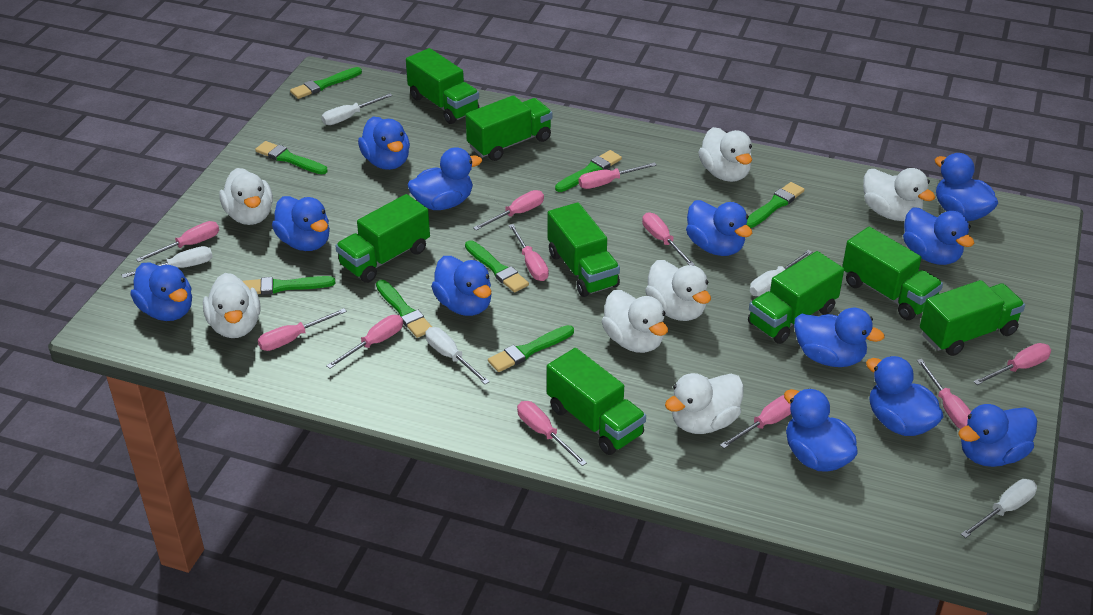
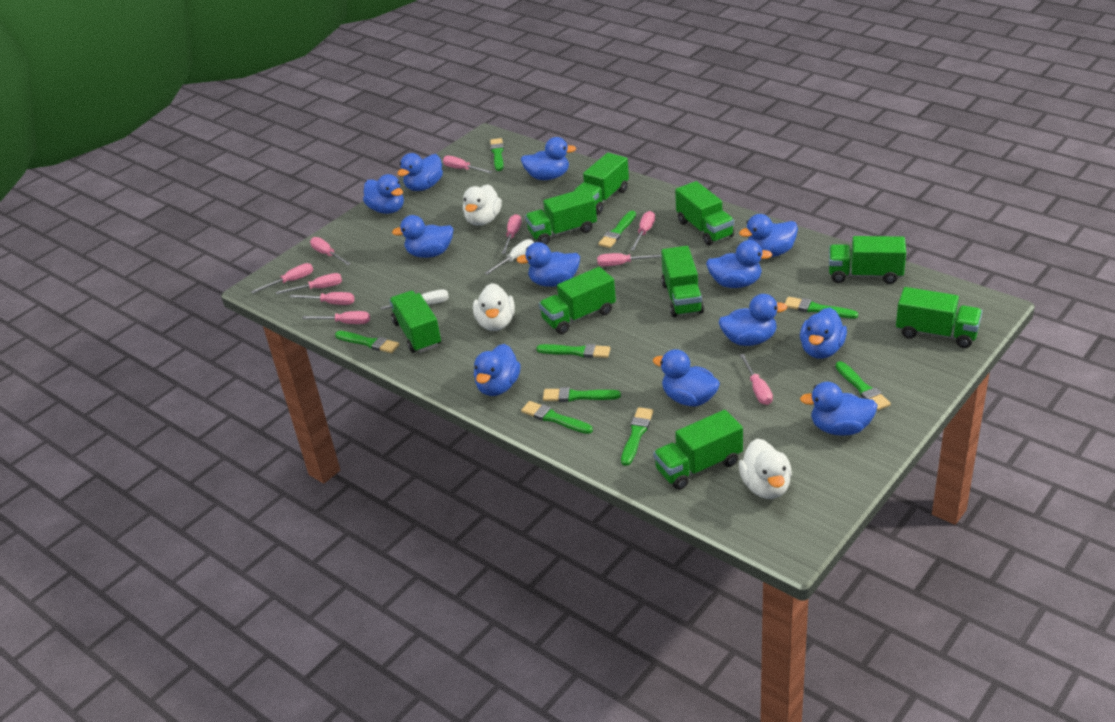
green brush: [243,276,335,295] [255,141,328,174] [290,67,362,99] [376,280,432,338] [465,240,529,292] [488,325,574,372] [555,150,622,192] [746,182,805,228] = 8 -> [335,331,400,353] [490,138,504,171] [521,401,593,434] [536,344,611,358] [543,387,621,402] [598,211,636,248] [621,407,654,466] [785,297,858,319] [835,361,891,411] = 9
green truck: [335,194,430,283] [406,48,480,124] [466,95,552,161] [547,348,646,455] [548,202,620,297] [748,251,844,344] [842,227,943,320] [920,280,1025,356] = 8 -> [389,291,441,353] [525,188,597,244] [539,267,616,334] [574,153,629,214] [653,410,743,490] [661,246,704,317] [675,181,734,246] [829,236,906,284] [896,287,982,348] = 9
pink screwdriver: [136,221,219,262] [258,308,347,351] [326,315,403,369] [473,190,544,230] [509,224,549,281] [517,401,587,466] [579,162,657,189] [642,212,695,265] [720,395,791,448] [917,359,971,429] [973,343,1051,385] = 11 -> [251,263,313,293] [276,273,342,294] [290,292,355,305] [302,311,370,324] [310,237,351,265] [443,156,493,173] [502,214,521,254] [597,253,662,267] [631,211,655,250] [740,354,773,405] = 10
white duck: [203,273,260,338] [219,168,273,225] [602,290,668,353] [645,260,711,321] [665,373,744,434] [698,127,752,182] [863,168,935,221] = 7 -> [463,184,502,226] [473,283,515,331] [739,439,792,499] = 3
white screwdriver: [122,246,213,278] [321,94,393,125] [425,327,490,384] [750,250,812,296] [961,479,1037,538] = 5 -> [381,289,449,310] [485,239,534,275] = 2

